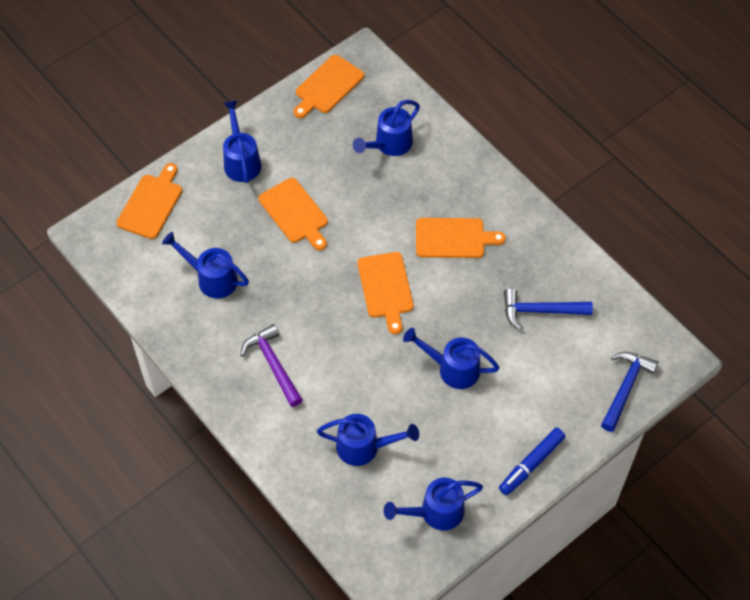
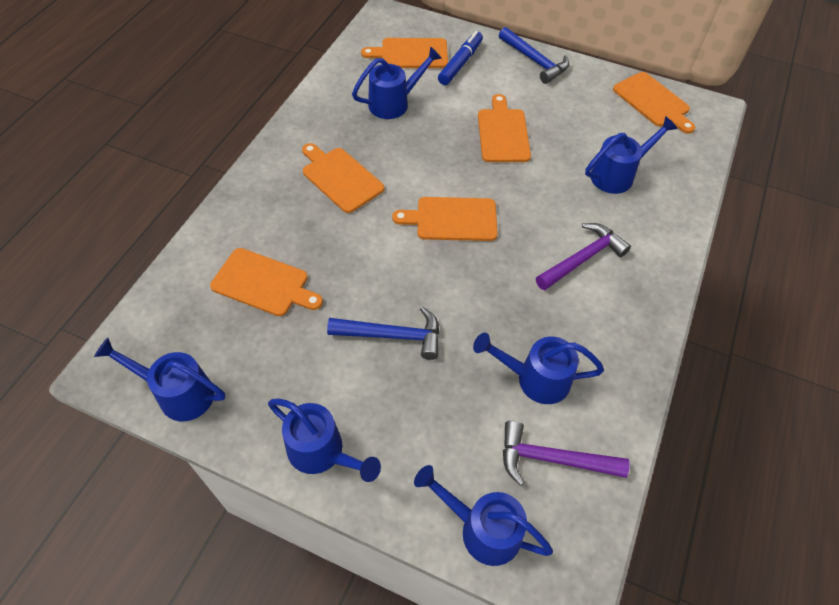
orange cutting board: [116,163,182,239] [259,178,328,250] [294,55,364,118] [358,252,414,334] [416,218,506,258] = 5 -> [210,248,323,316] [302,143,384,213] [361,38,448,68] [392,197,498,241] [478,94,531,162] [613,72,695,134] = 6
purple hammer: [240,324,303,407] = 1 -> [503,421,629,486] [536,223,631,290] = 2

